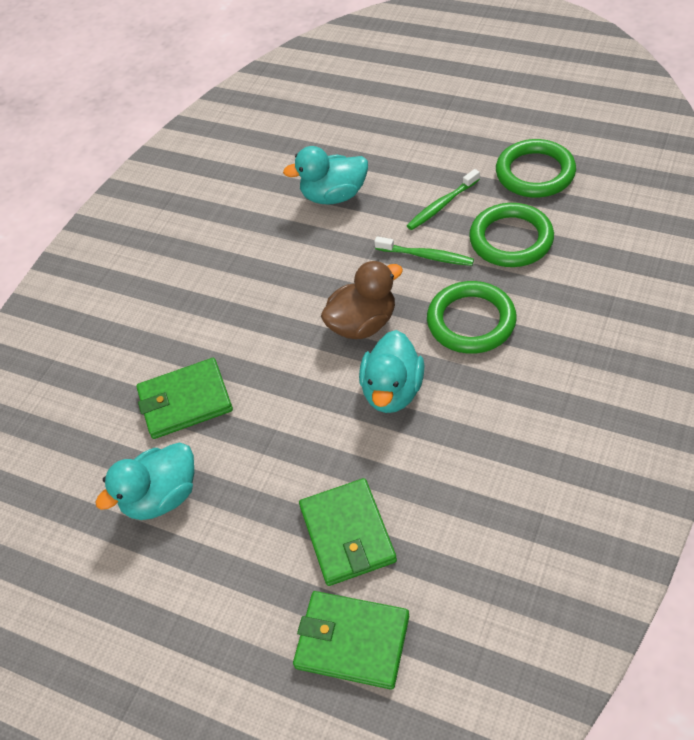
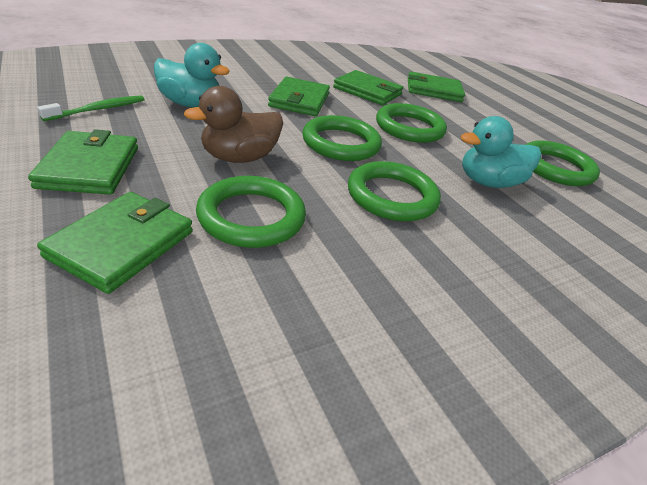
green ring: [427,281,517,354] [469,203,554,267] [496,139,576,198] = 3 -> [196,176,306,248] [302,115,382,161] [348,161,441,221] [376,103,447,143] [525,140,600,186] = 5
green toothbrush: [374,236,474,266] [407,169,480,230] = 2 -> [37,95,145,121] = 1
green wallet: [136,358,233,439] [293,591,409,690] [299,478,397,586] = 3 -> [28,129,138,195] [37,192,193,294] [268,77,330,116] [333,70,403,105] [408,72,465,102] = 5
turquoise duck: [95,442,194,520] [283,146,368,204] [359,330,424,413] = 3 -> [154,43,230,108] [461,116,541,188] = 2

